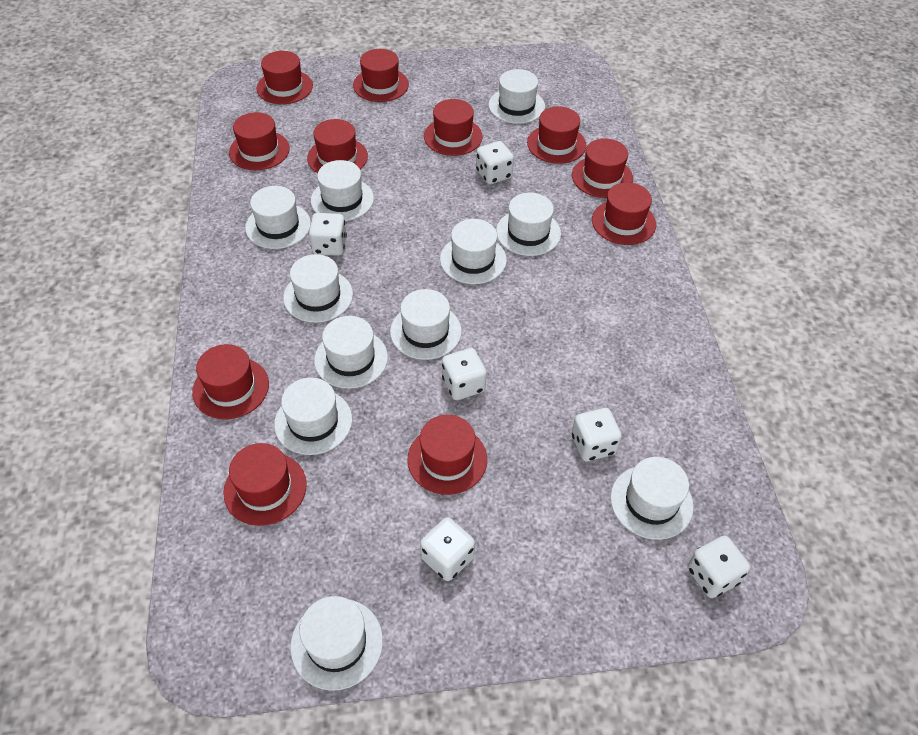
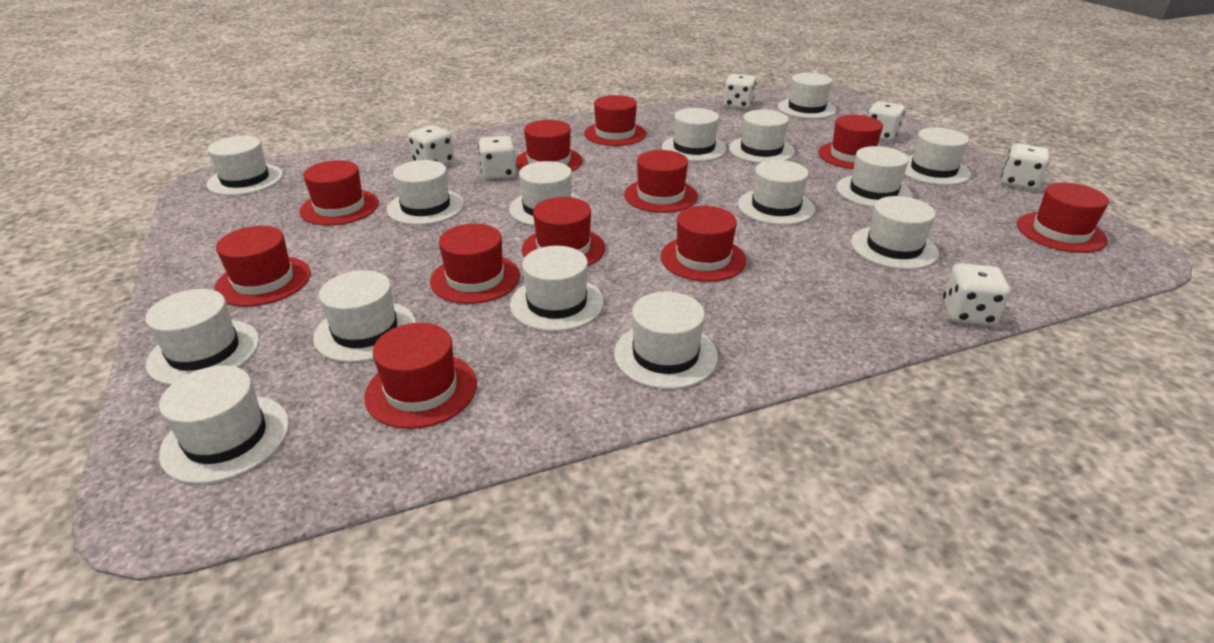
white hat: [245,186,311,249] [274,378,352,455] [283,254,353,323] [290,596,383,691] [311,160,374,221] [314,316,388,389] [390,289,462,360] [440,219,507,284] [489,69,545,124] [496,193,561,256] [610,457,694,540] = 11 -> [145,289,259,385] [159,366,289,484] [206,136,283,195] [313,270,416,362] [387,160,464,225] [509,161,583,226] [510,246,604,331] [614,292,718,389] [662,108,727,161] [729,110,795,163] [738,160,815,225] [778,73,837,119] [836,146,913,207] [851,196,939,270] [904,127,971,185] = 15

